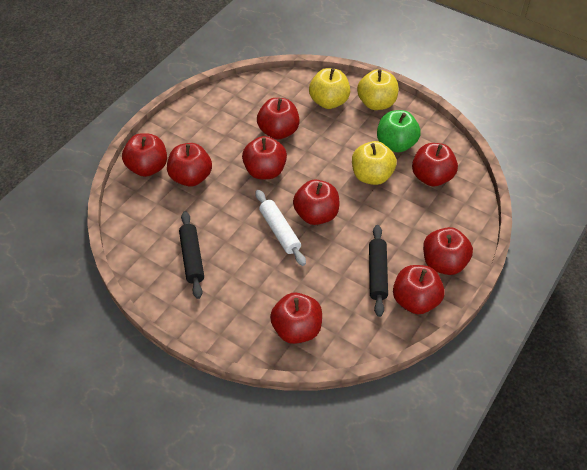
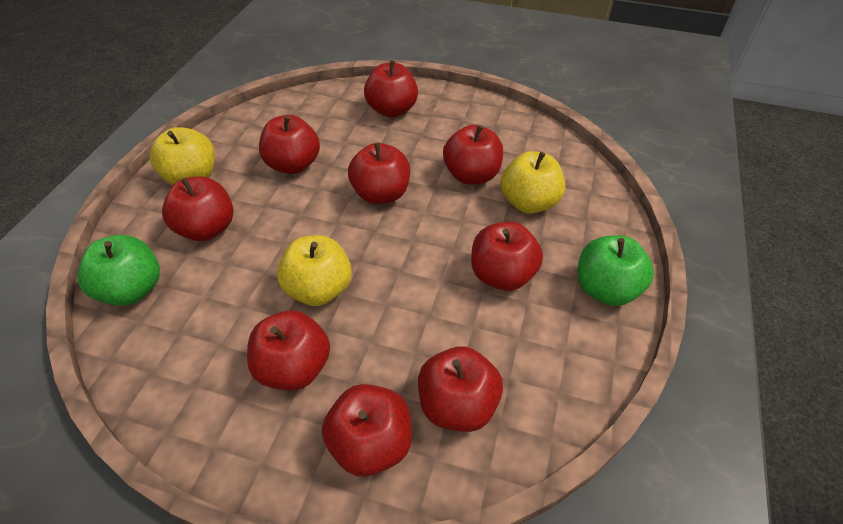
black rolling pin: [179,211,204,299] [369,225,388,317] = 2 -> none = 0
green apple: [377,110,421,153] = 1 -> [77,235,160,306] [578,235,654,306] = 2
white rolling pin: [256,190,306,266] = 1 -> none = 0

